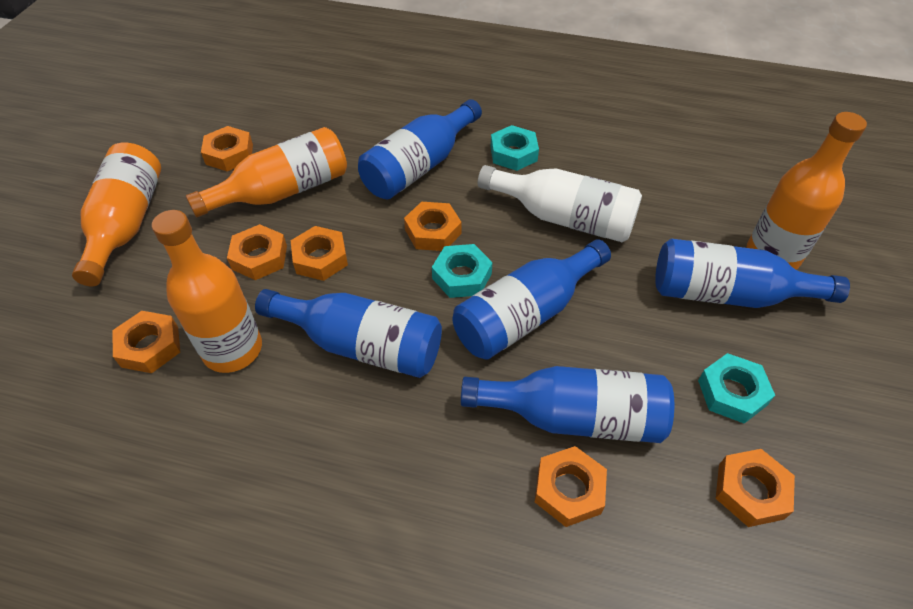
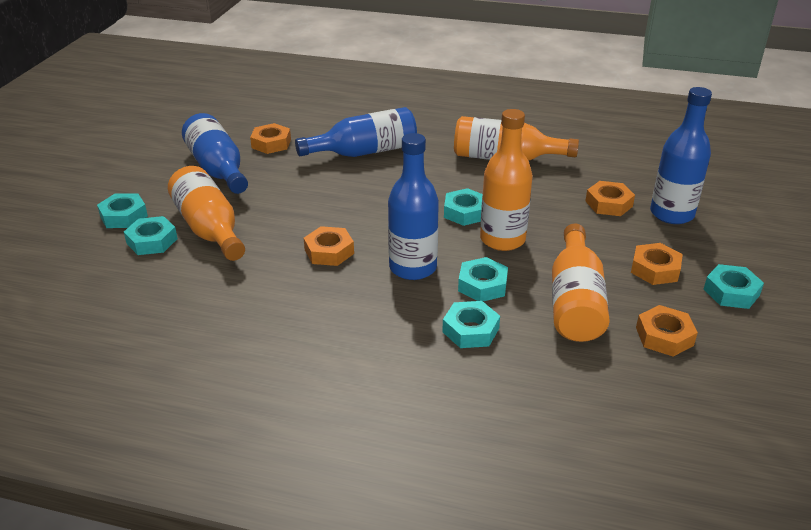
blue bottle: [255,289,442,378] [358,99,482,199] [453,239,611,359] [461,366,674,443] [655,239,850,308] = 5 -> [182,113,248,194] [295,107,417,157] [388,133,439,280] [650,87,712,224] = 4
orange nut: [112,311,180,373] [201,126,253,171] [227,224,287,280] [291,226,348,281] [404,202,462,251] [535,446,607,527] [716,449,795,527] = 7 -> [250,123,291,154] [304,226,354,266] [585,181,635,216] [631,243,683,285] [636,305,698,357] = 5
turquoise nut: [432,244,493,298] [490,125,539,171] [698,353,775,424] = 3 -> [97,193,148,228] [124,216,178,255] [442,301,500,348] [444,188,483,226] [458,257,508,301] [704,264,764,309] = 6
white bottle: [478,165,642,242] = 1 -> none = 0

